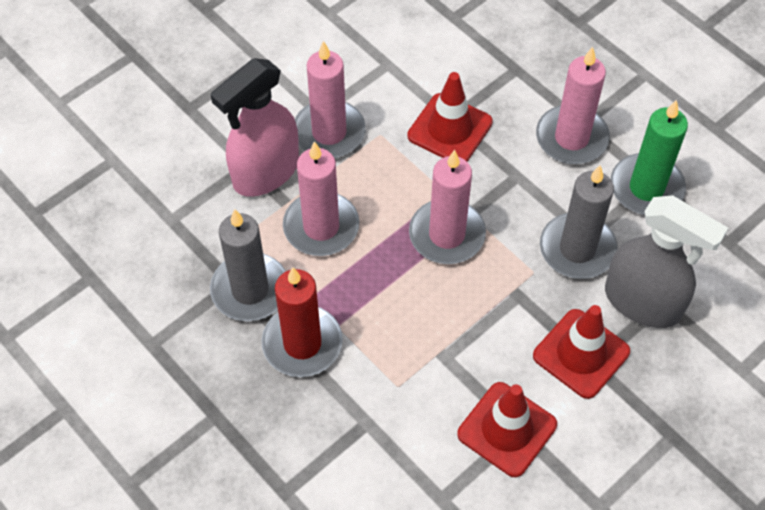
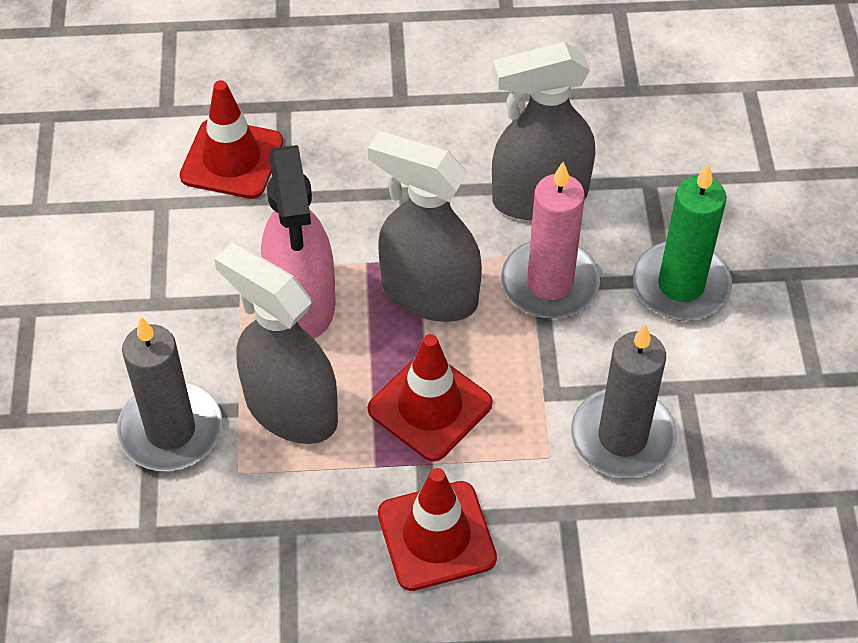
grey spray bottle: [605,195,728,328] = 1 -> [214,242,338,444] [368,131,482,322] [492,42,595,220] = 3
pink candle: [283,141,359,256] [295,41,366,158] [409,150,486,264] [536,47,610,164] = 4 -> [501,162,600,319] = 1
red candle: [262,267,343,377] = 1 -> none = 0

